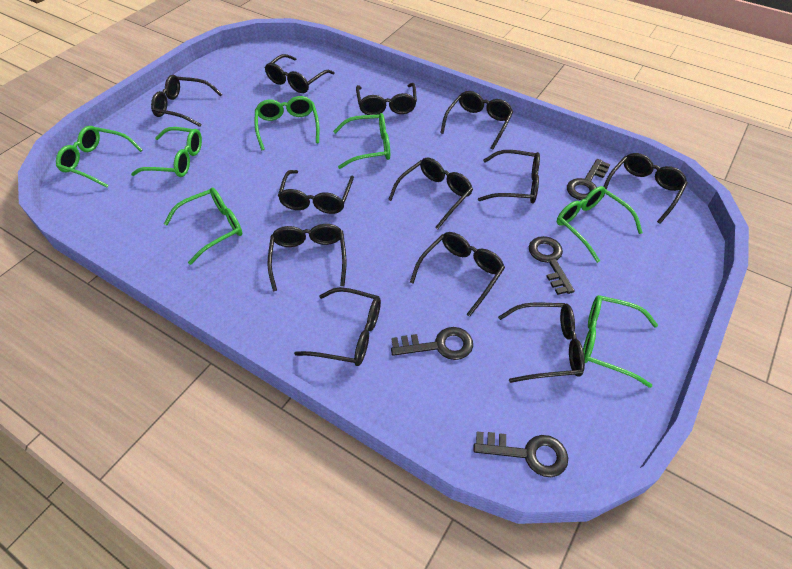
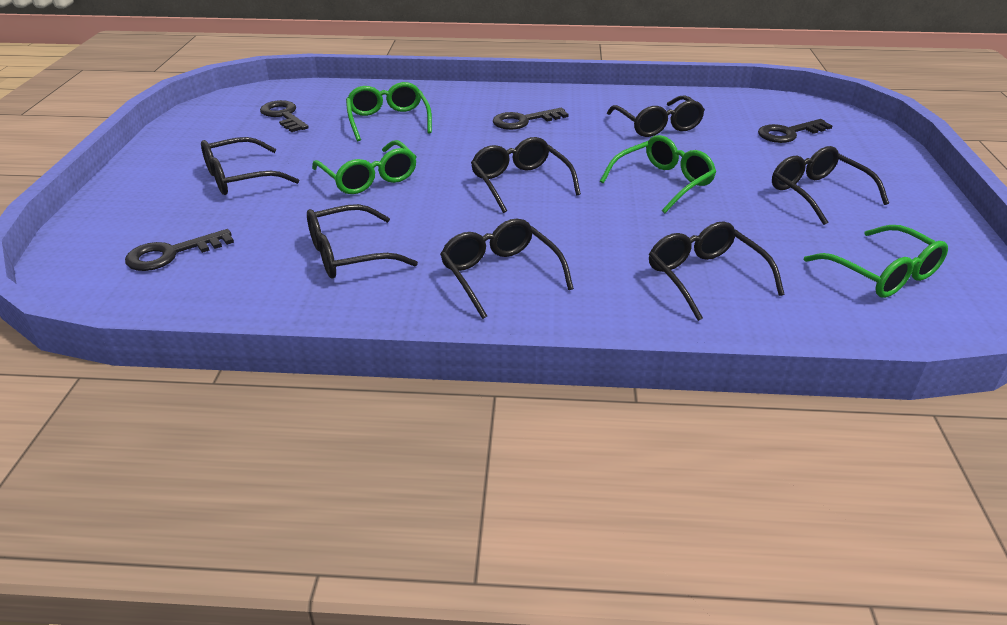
black glasses: [151,75,222,127] [265,54,335,93] [267,224,346,291] [278,170,354,214] [294,287,381,366] [356,83,417,115] [388,158,473,229] [410,232,505,317] [440,91,513,149] [478,150,540,203] [498,303,585,383] [603,153,688,224] = 12 -> [201,137,299,195] [307,204,418,278] [440,219,574,319] [471,137,581,213] [607,95,705,137] [649,221,784,321] [772,146,889,225] = 7
green glasses: [56,126,143,188] [131,127,202,177] [164,188,242,265] [255,96,319,150] [333,113,390,169] [557,186,643,263] [583,295,658,388] = 7 -> [312,140,417,194] [346,82,432,141] [600,135,716,213] [804,225,948,298] = 4

